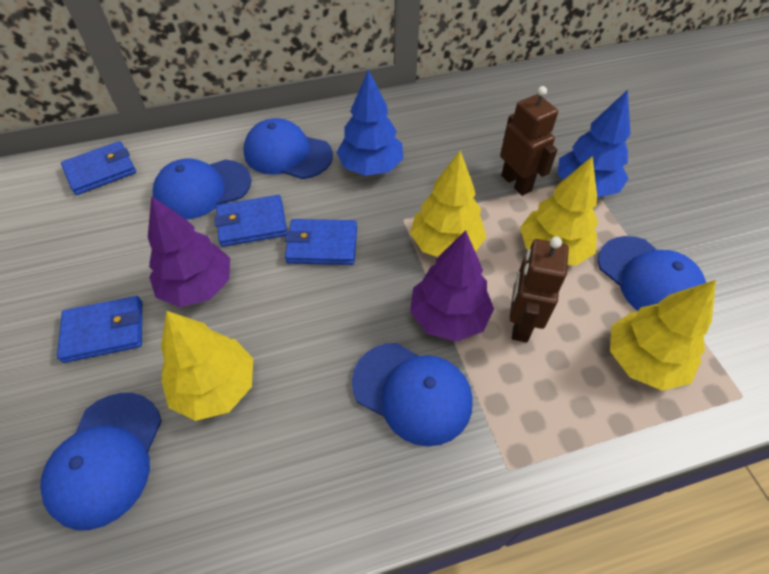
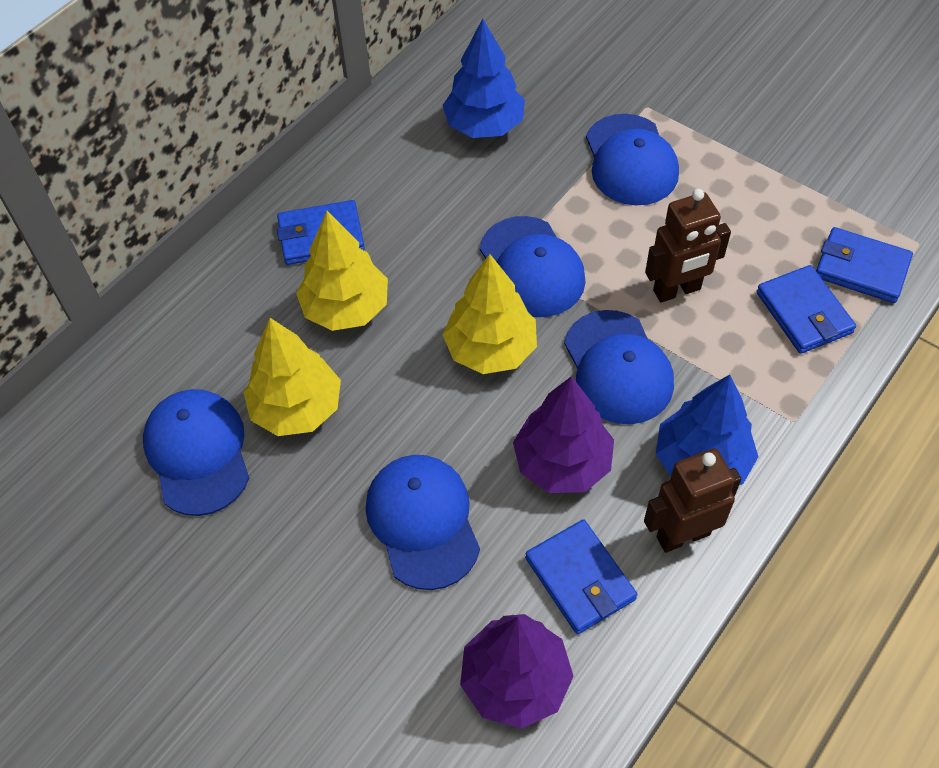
yellow tree: [161,311,253,421] [410,151,486,257] [520,156,598,266] [610,280,716,391] = 4 -> [243,318,341,436] [296,211,388,331] [442,254,537,374] = 3

